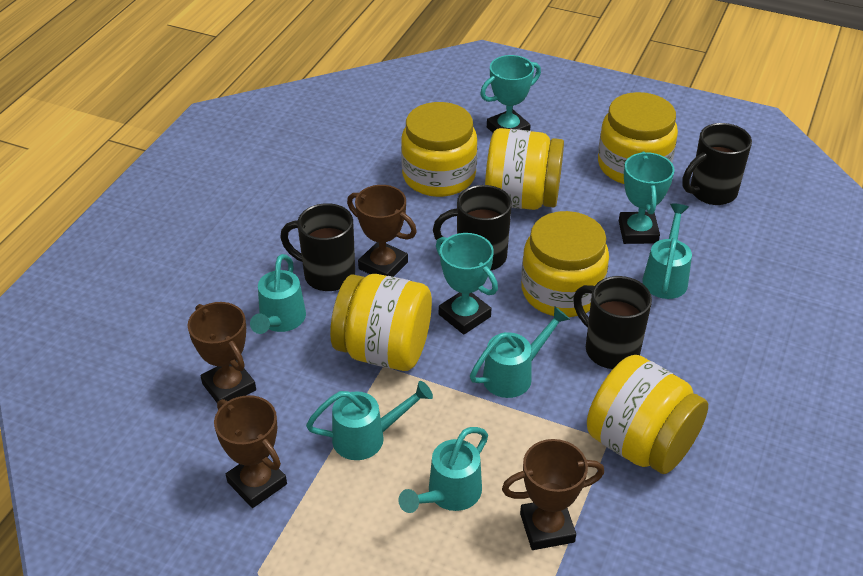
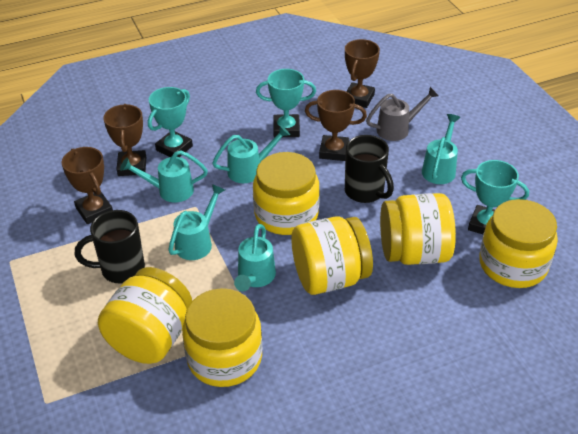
black mug: [280,203,355,291] [433,185,512,270] [573,276,652,369] [682,123,752,205] = 4 -> [75,210,145,284] [345,135,394,203] = 2
grey watering can: none = 0 -> [366,87,439,141] = 1

